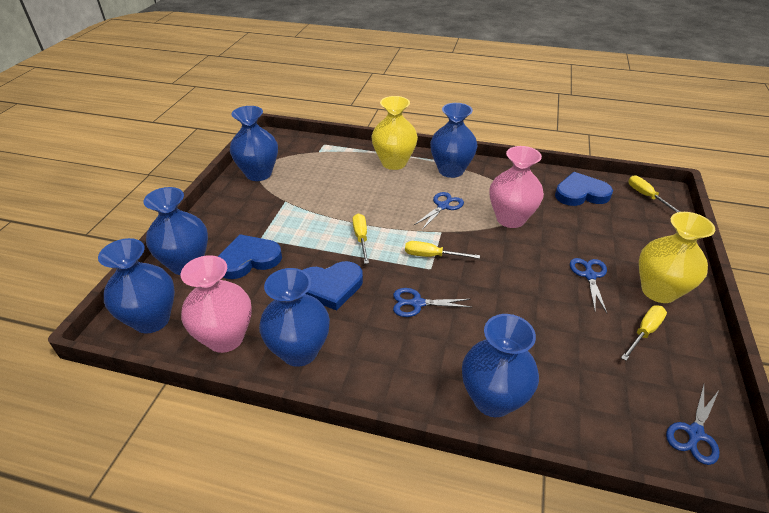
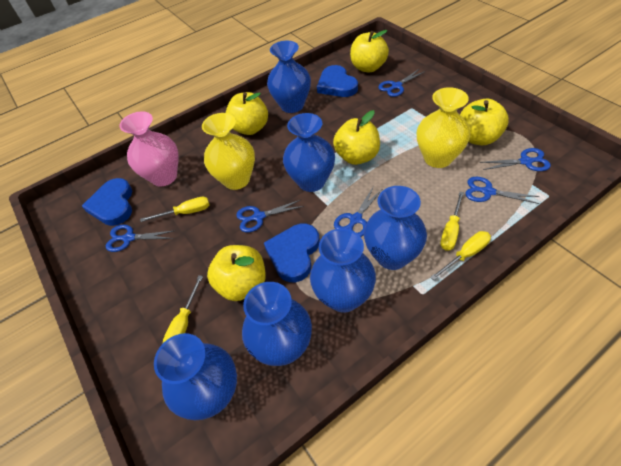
blue scissors: [393,288,471,317] [414,192,464,230] [570,258,607,313] [666,384,719,465] = 4 -> [106,225,174,252] [236,200,304,233] [334,186,382,237] [378,69,426,97] [465,177,540,204] [480,148,551,171] = 6
pink vase: [181,255,252,353] [490,146,544,228] = 2 -> [120,111,179,187] = 1
yellow apple: none = 0 -> [207,245,266,301] [226,92,268,135] [333,110,380,165] [350,30,389,72] [460,98,509,145] = 5

